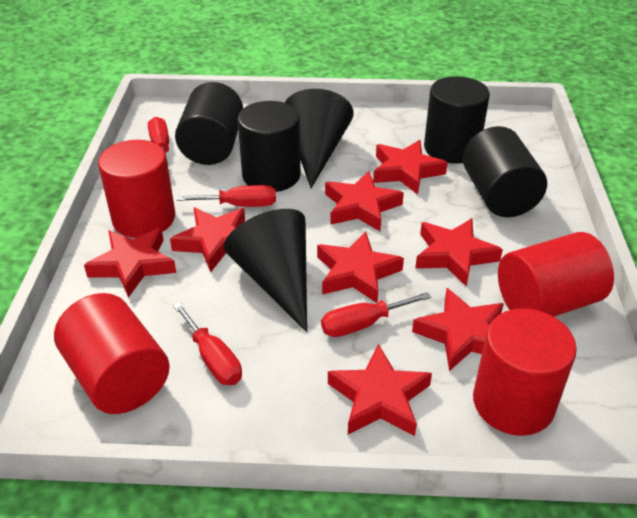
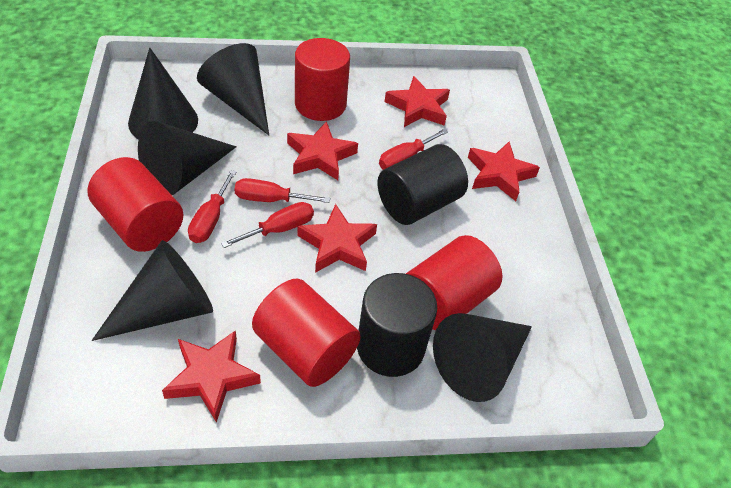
black cone: [224,209,307,332] [285,89,354,188] = 2 -> [92,240,213,341] [128,47,198,139] [138,121,237,195] [197,43,269,135] [433,313,532,402] = 5
black cylinder: [175,82,243,165] [238,101,301,192] [424,76,490,164] [462,126,547,217] = 4 -> [357,273,437,377] [377,144,468,225] = 2
red star: [84,228,176,298] [170,208,245,273] [317,232,404,303] [325,171,404,231] [328,344,432,436] [373,140,448,195] [412,288,504,371] [415,218,503,287] = 8 -> [162,330,261,423] [287,121,358,180] [298,204,377,273] [385,76,450,127] [468,141,540,201] = 5

